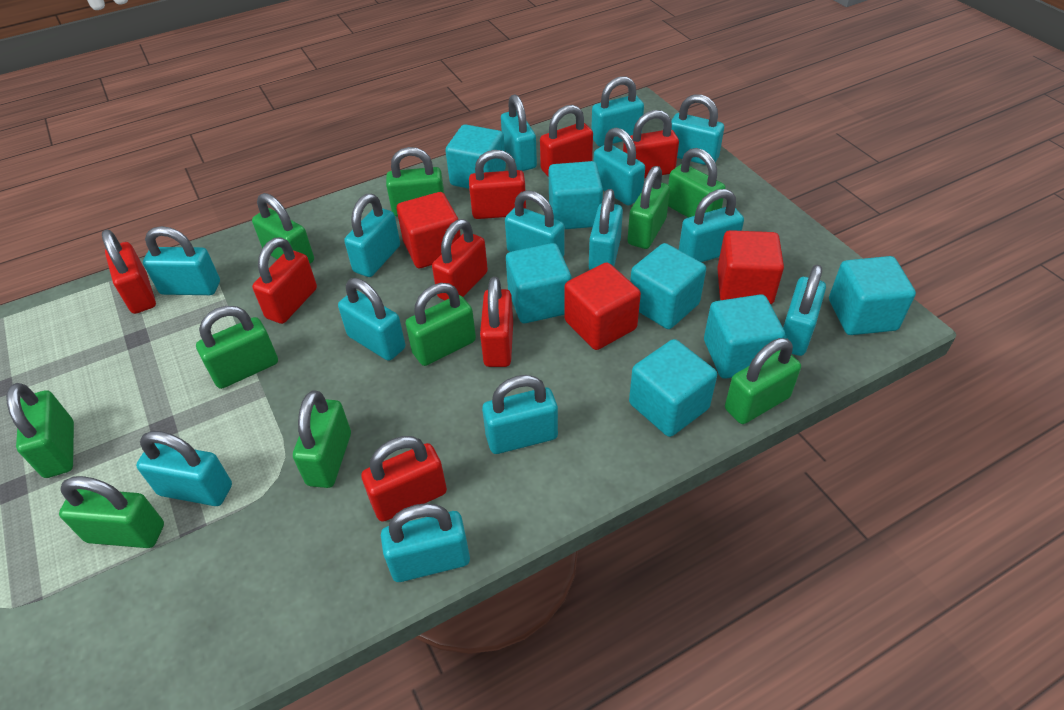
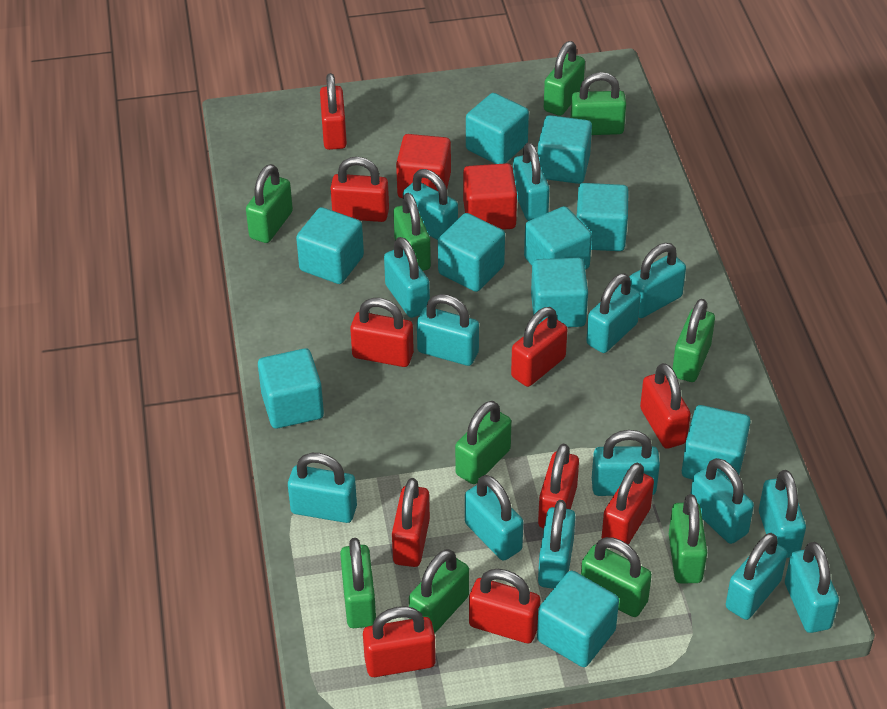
red cube: [397,192,461,268] [564,262,641,350] [717,230,784,304] = 3 -> [396,134,451,198] [463,163,517,230] = 2
red padlock: [102,229,156,314] [252,237,317,324] [361,436,447,522] [432,219,488,300] [469,150,526,219] [480,277,513,367] [540,105,593,177] [623,110,679,178] = 8 -> [320,73,347,150] [330,157,389,222] [350,298,414,367] [363,606,436,677] [392,478,430,567] [469,569,540,643] [511,307,567,387] [538,444,579,528] [601,462,654,545] [640,363,691,449] = 10
turquoise cube: [445,124,506,189] [506,243,572,323] [548,161,603,229] [629,339,717,437] [630,243,706,329] [704,294,785,379] [829,256,916,335] = 7 -> [258,348,324,429] [296,207,364,284] [438,213,505,292] [466,93,529,164] [524,206,592,270] [531,258,588,327] [537,570,619,667] [538,115,592,184] [577,183,629,251] [682,405,751,480] = 10

